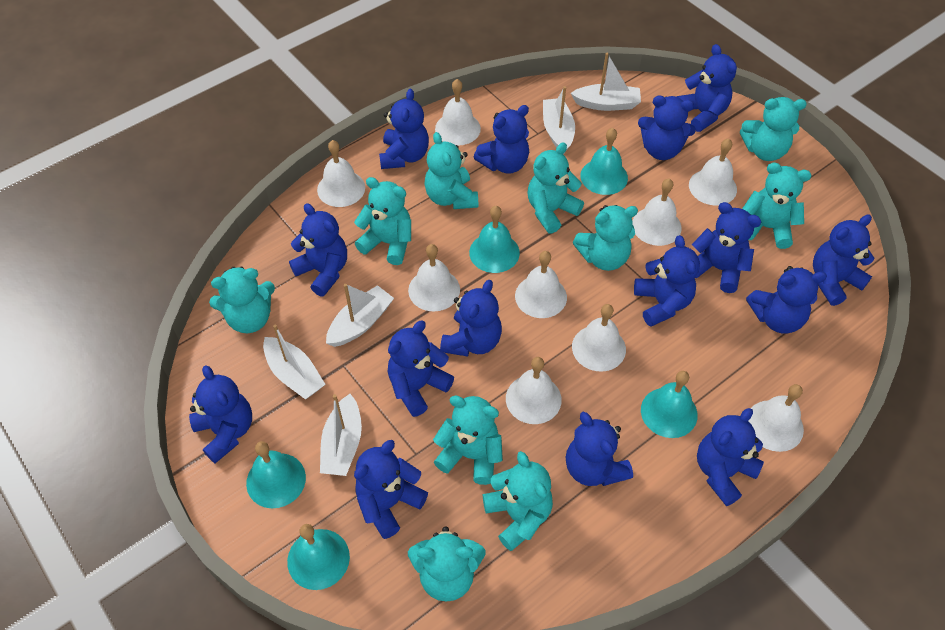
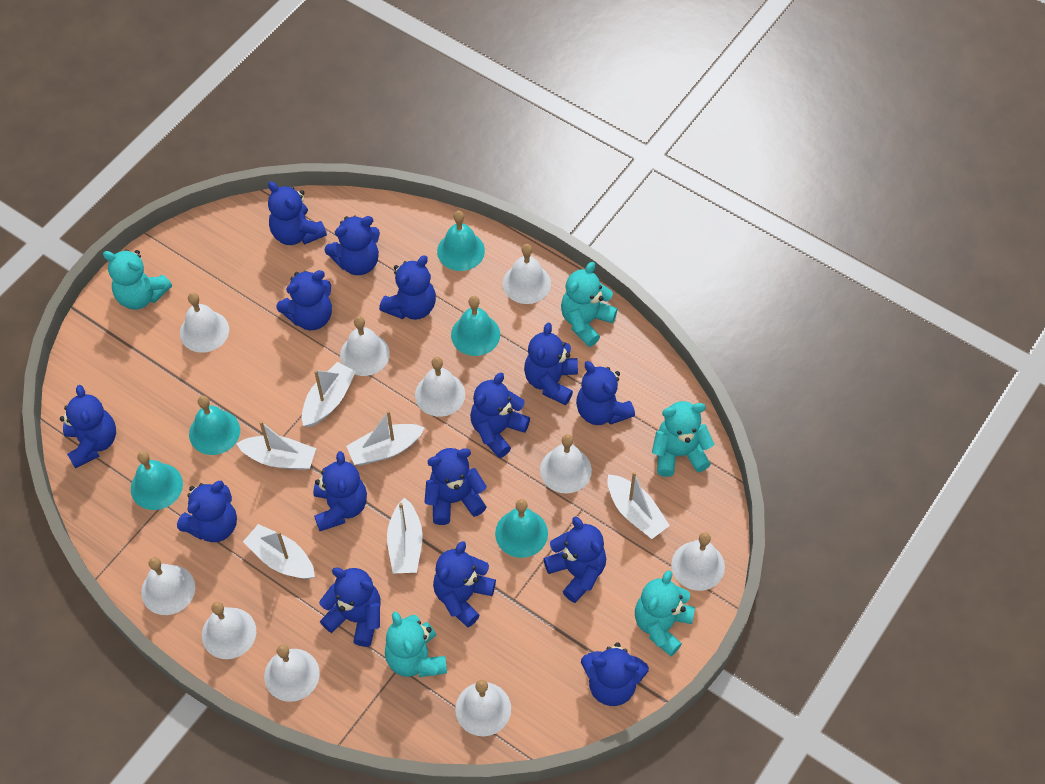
turquoise teddy bear: [209,266,275,333] [354,177,411,265] [408,526,486,601] [424,132,478,209] [433,396,503,485] [483,451,553,551] [528,143,584,234] [573,205,638,271] [740,97,807,161] [742,162,811,249] = 10 -> [103,250,172,309] [385,611,447,677] [561,262,618,347] [635,570,695,656] [652,401,714,477] = 5
white bell: [317,140,365,207] [408,244,460,312] [435,79,481,146] [506,357,562,424] [515,251,567,318] [572,304,626,372] [632,179,682,246] [689,138,737,206] [749,384,804,452] = 9 -> [141,557,195,615] [180,292,229,353] [202,602,256,659] [264,645,320,702] [340,316,390,376] [415,357,465,417] [455,680,511,736] [503,244,551,304] [540,434,592,494] [671,532,725,591] = 10
white boat: [263,325,326,399] [320,394,362,476] [326,284,394,347] [543,86,575,153] [571,53,641,111] = 5 -> [236,421,316,470] [243,524,315,579] [302,362,356,427] [346,410,425,465] [387,498,423,573] [608,471,670,539] = 6

